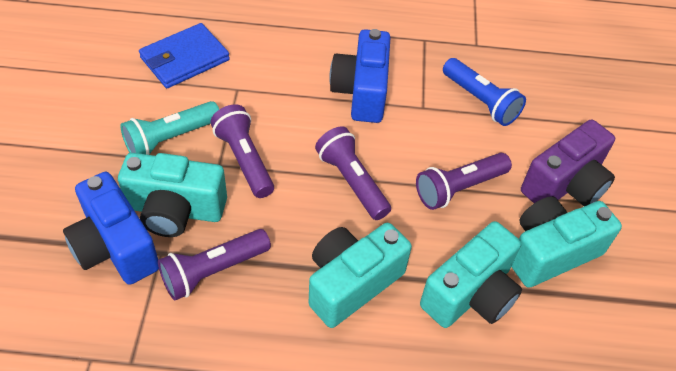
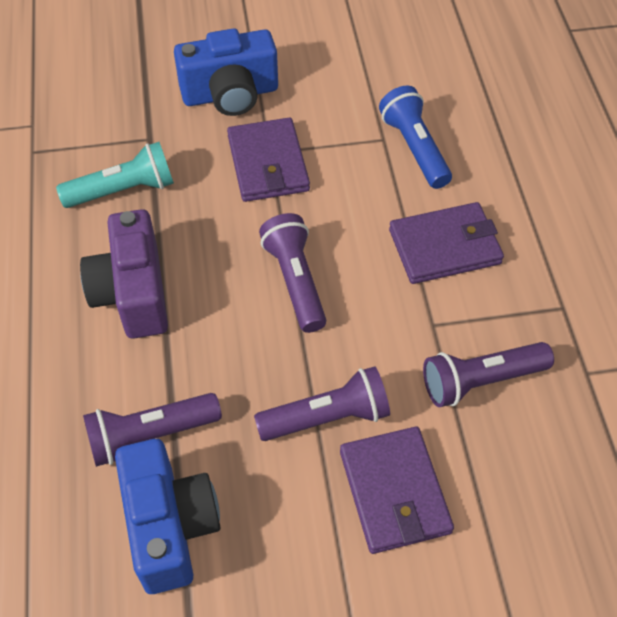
blue wallet: [139,23,230,88] = 1 -> none = 0
purple wallet: none = 0 -> [227,118,310,202] [340,426,454,554] [389,202,504,284] = 3
turquoise camera: [118,153,227,237] [309,223,412,328] [420,221,522,328] [511,196,622,288] = 4 -> none = 0

